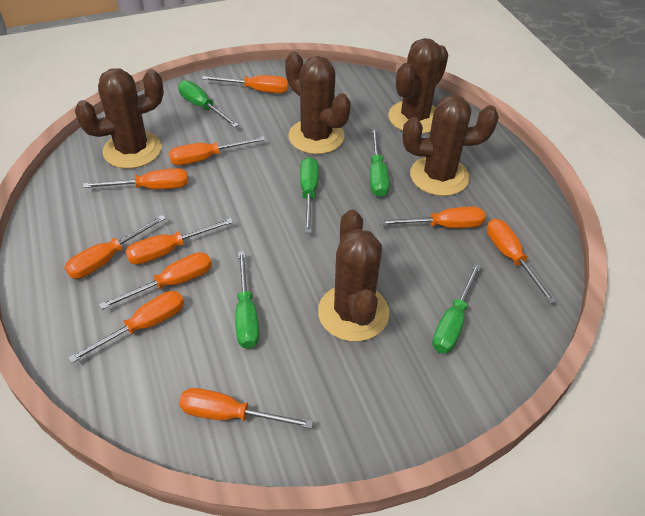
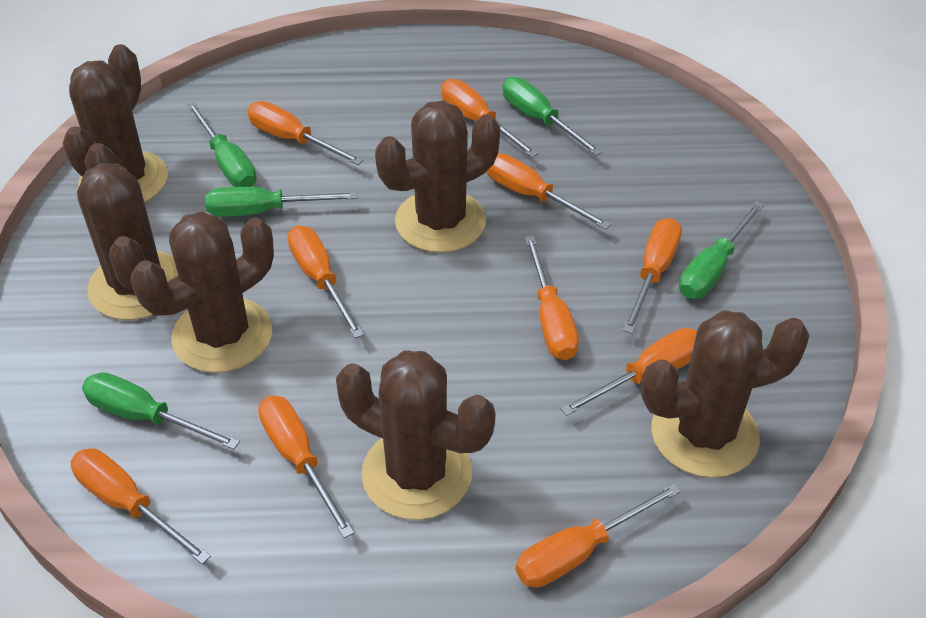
brown cactus: [75,68,164,169] [285,52,351,154] [318,210,389,342] [388,38,449,134] [402,95,499,196] = 5 -> [63,44,168,203] [77,143,178,320] [131,211,274,373] [336,350,496,520] [375,101,500,253] [641,310,810,478] = 6

